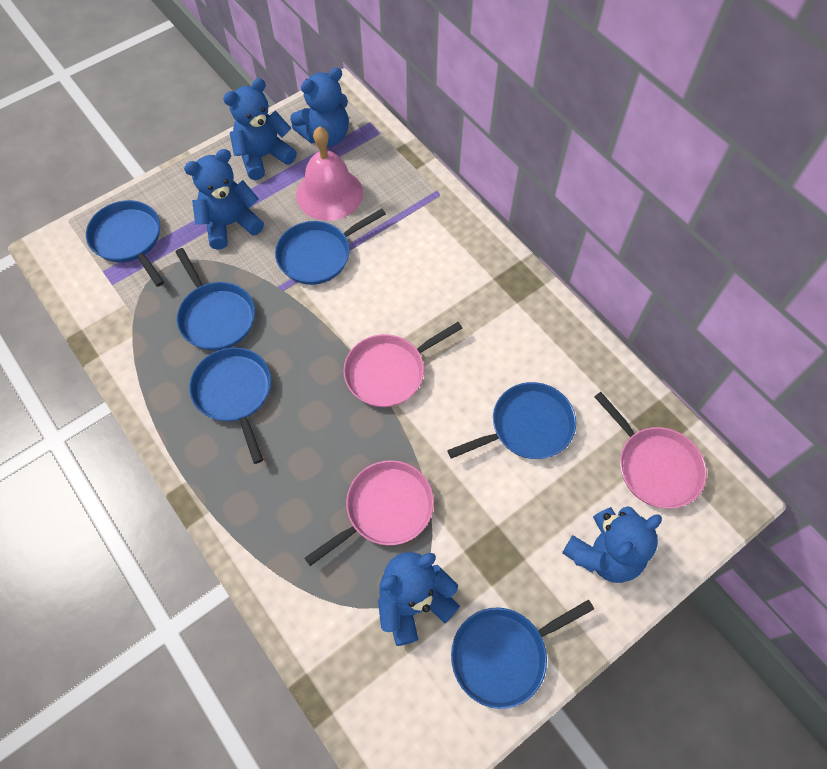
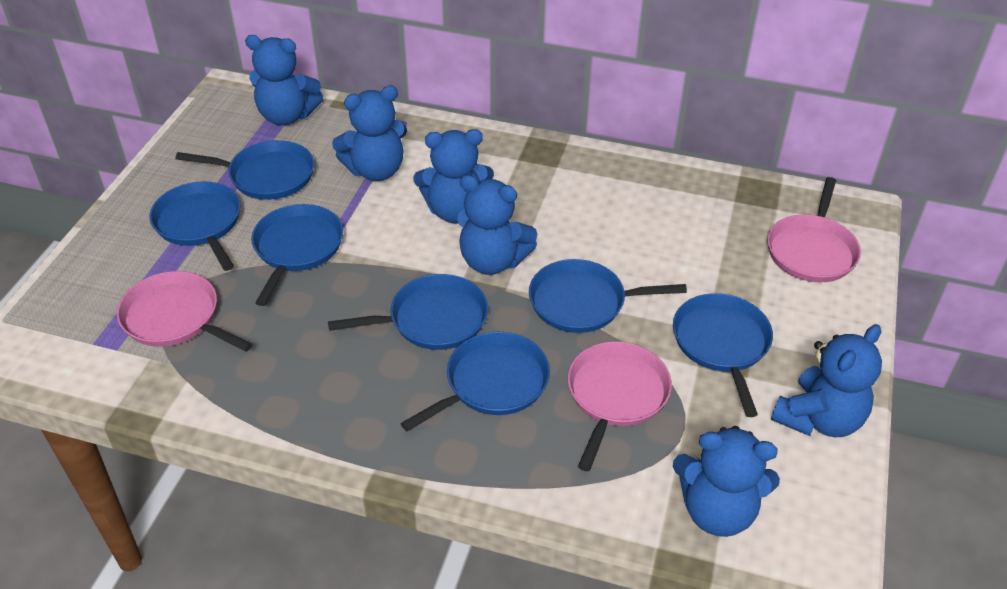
blue pan: [86,200,164,287] [175,248,255,351] [189,347,271,464] [275,209,386,285] [447,382,576,459] [451,600,594,709] = 6 -> [149,181,241,271] [175,140,314,200] [251,204,343,306] [328,274,488,350] [400,332,550,432] [529,259,687,333] [673,293,773,417] = 7
blue teddy bear: [184,149,264,250] [223,78,297,180] [290,68,349,147] [378,552,460,646] [562,506,662,583] = 5 -> [245,35,323,125] [332,85,407,181] [413,129,494,223] [457,175,538,275] [673,426,780,537] [771,324,882,437] = 6
pink bell: [296,126,363,221] = 1 -> none = 0

